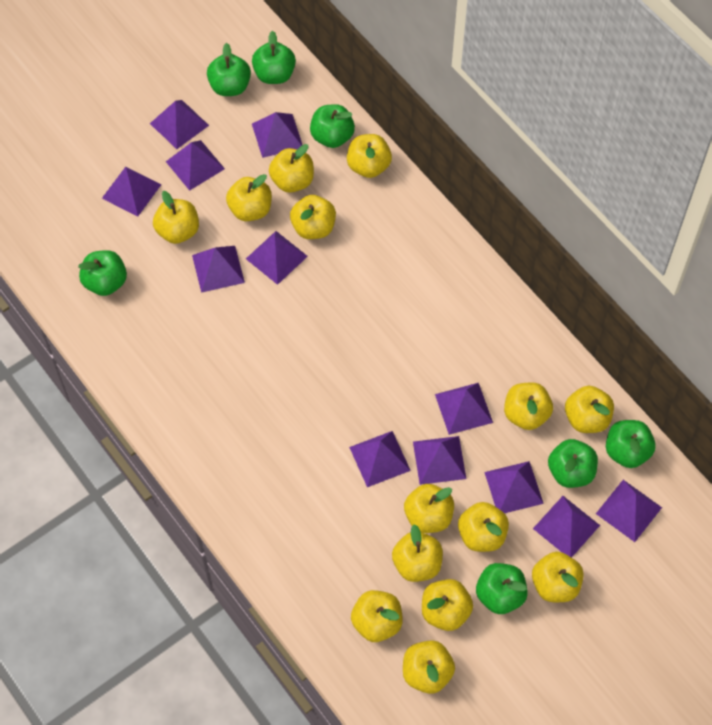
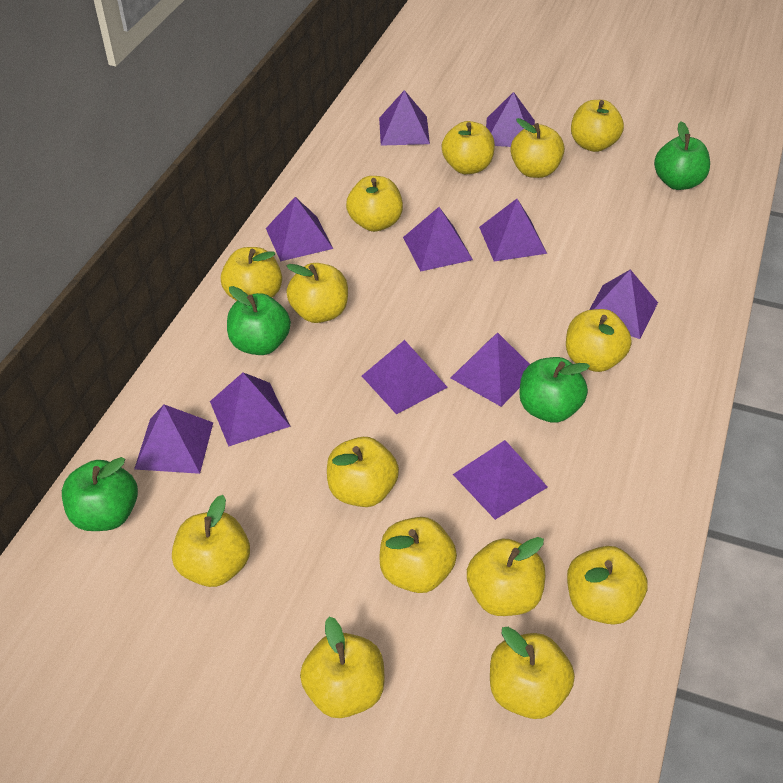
green apple: [78,250,127,296] [207,43,251,96] [252,31,296,84] [310,104,355,148] [476,563,528,614] [548,439,598,488] [606,420,656,468] = 7 -> [62,457,138,531] [227,286,291,355] [519,357,590,423] [654,121,710,190] = 4
purple pyramid: [102,167,161,216] [150,100,209,149] [166,140,225,191] [192,246,245,293] [246,231,308,285] [252,112,302,158] [349,431,411,487] [413,436,466,485] [435,383,493,435] [484,461,544,513] [533,496,600,558] [596,480,662,542] = 12 -> [134,404,213,474] [210,372,291,447] [266,197,333,261] [362,340,448,414] [379,90,430,146] [403,207,473,272] [451,332,530,407] [453,440,548,520] [479,199,547,262] [486,92,535,147] [589,269,658,339] = 11

